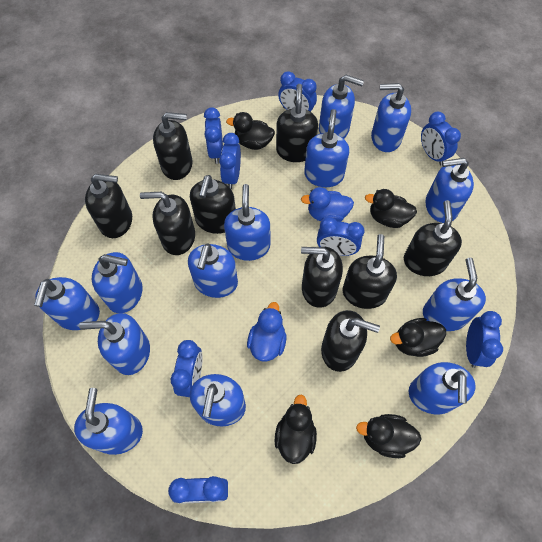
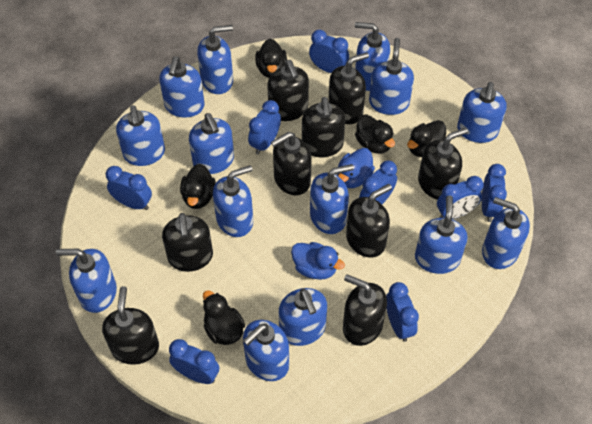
blue soap dispenser: [34,277,100,330] [74,388,143,455] [79,313,150,375] [92,252,142,313] [188,243,238,298] [190,374,246,426] [224,184,270,261] [304,109,349,187] [319,75,364,139] [371,83,411,152] [409,362,476,414] [423,258,486,331] [425,158,474,223] = 13 -> [56,249,117,313] [116,105,165,166] [159,56,205,118] [189,113,234,174] [197,25,233,94] [213,165,253,237] [243,320,289,381] [279,288,327,346] [310,164,354,234] [355,22,390,91] [369,38,414,115] [415,196,468,274] [457,82,507,143] [482,197,530,269] = 14

